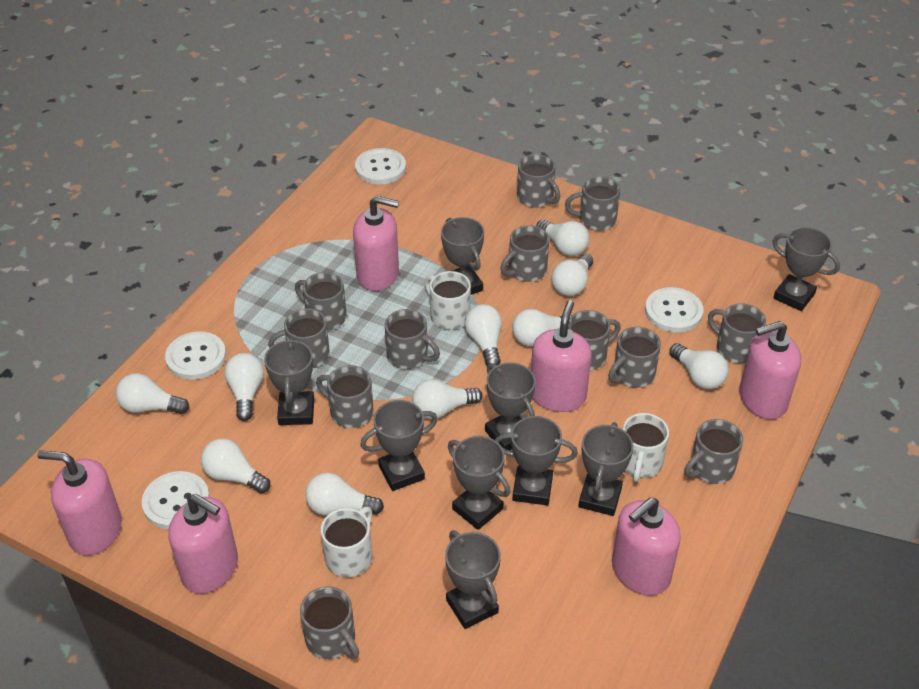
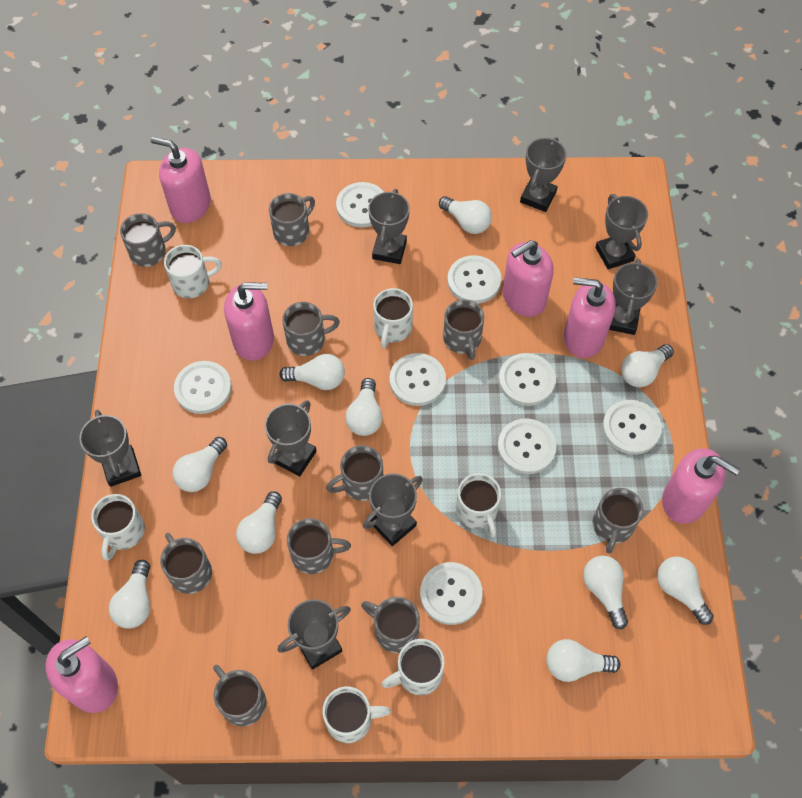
grey mug: [268,308,330,368] [295,272,347,331] [300,586,359,659] [316,365,373,428] [385,309,440,369] [500,225,549,282] [517,154,560,208] [565,176,620,231] [568,310,621,370] [608,327,661,388] [684,419,743,484] [708,303,766,363] = 12 -> [120,213,176,267] [160,533,212,594] [213,665,266,727] [269,193,315,246] [282,302,340,356] [287,518,351,574] [326,445,383,501] [361,597,420,653] [443,299,484,360] [593,488,643,553] = 10
grey trophy: [264,338,314,425] [360,400,438,491] [441,217,484,295] [445,530,501,629] [448,436,510,530] [485,363,536,450] [495,416,578,505] [579,422,634,516] [772,227,840,311] = 9 -> [79,410,141,487] [265,400,317,476] [278,599,351,669] [363,474,423,546] [368,189,410,264] [520,137,567,212] [595,194,648,269] [609,259,658,335] = 8
white button: [142,471,210,529] [165,331,226,380] [355,148,406,184] [645,287,704,333] = 4 -> [174,361,232,414] [336,182,384,227] [389,353,446,406] [420,562,483,625] [447,255,501,304] [498,418,557,474] [499,353,556,406] [603,400,662,455] = 8
white mug: [321,507,372,577] [425,271,471,330] [623,413,669,482] = 3 -> [91,494,145,561] [164,245,222,298] [323,687,391,743] [373,288,413,348] [382,639,445,695] [456,473,501,538] = 6

